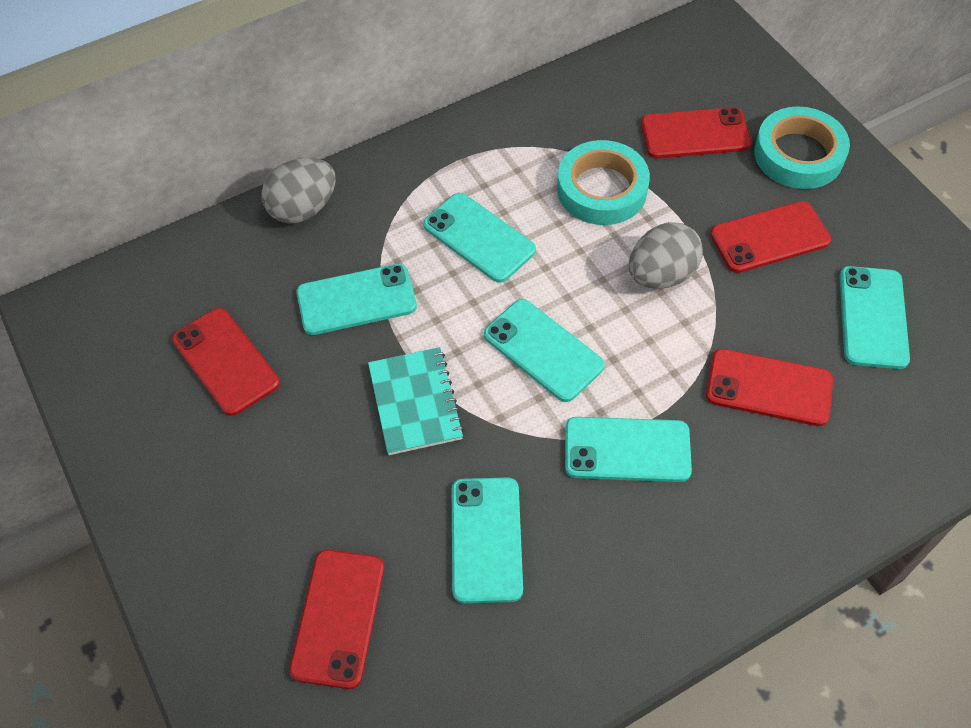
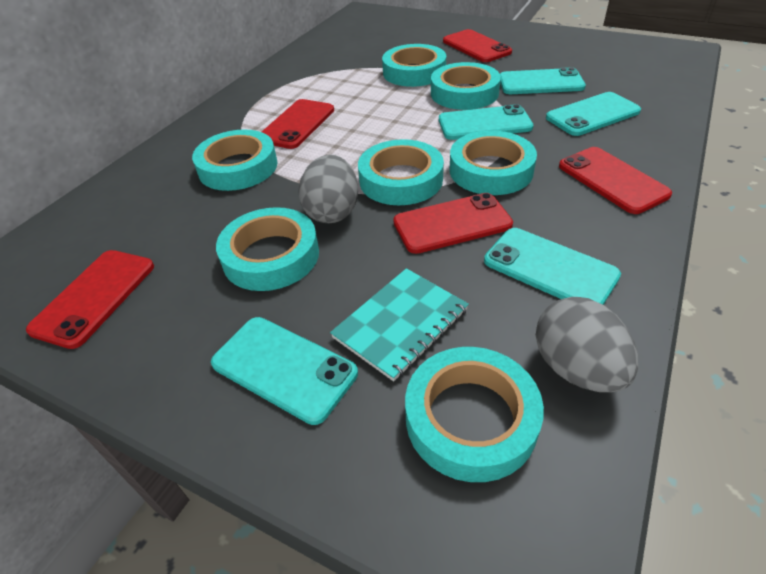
turquoise phone: [296,264,417,335] [423,193,536,283] [452,477,523,603] [484,299,605,402] [565,417,692,482] [839,266,910,369] = 6 -> [211,317,358,425] [439,104,534,140] [484,228,621,305] [500,67,586,94] [546,92,641,136] = 5
turquoise tape: [557,140,650,225] [754,106,850,189] = 2 -> [192,130,277,191] [216,207,319,291] [358,139,444,205] [382,44,446,87] [405,347,544,482] [431,62,501,110] [449,131,537,195] = 7

